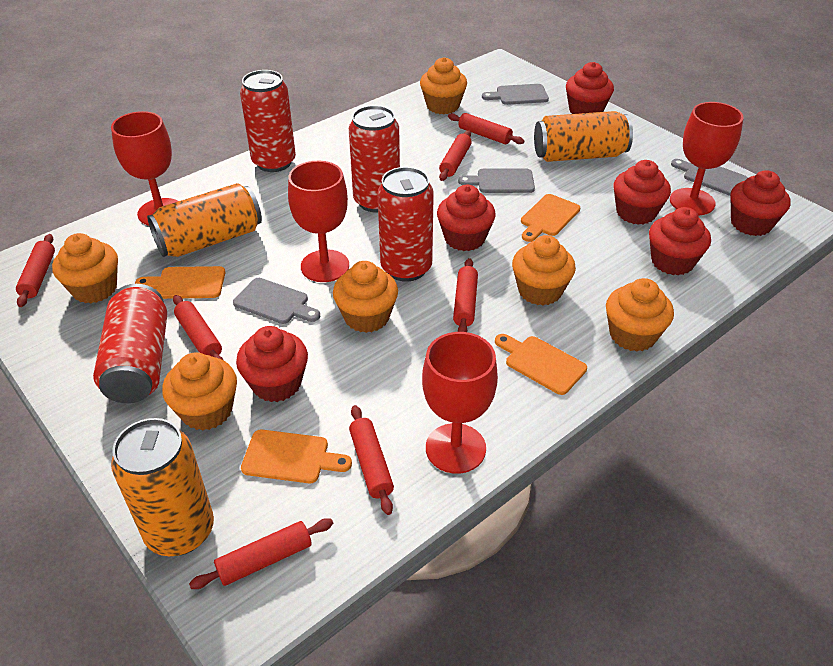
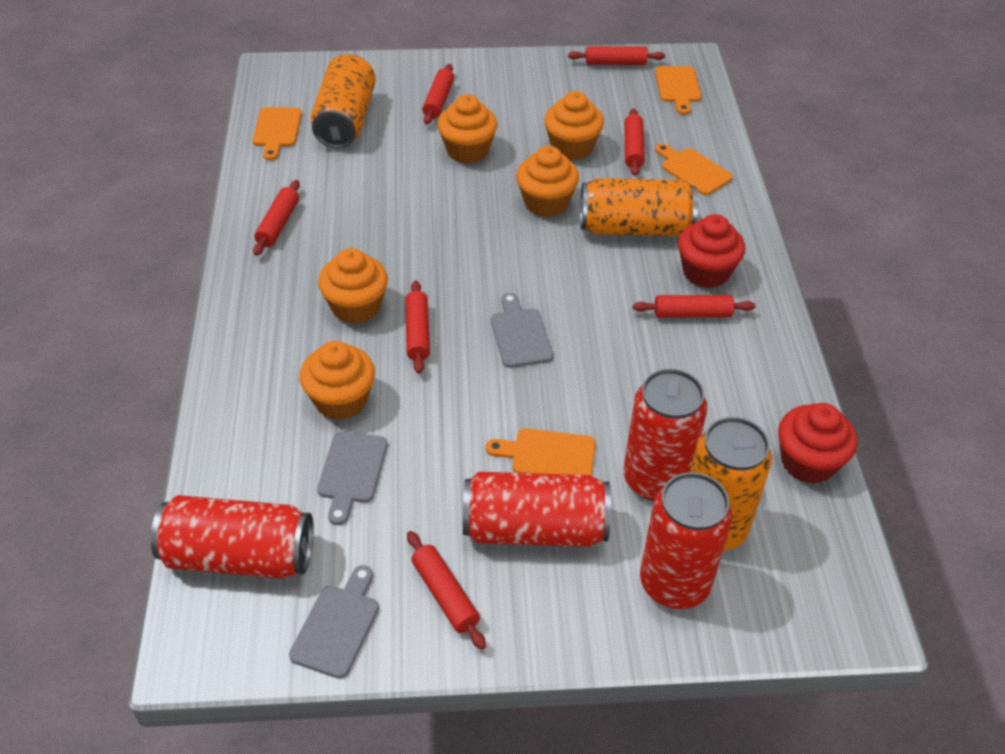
grey cutting board: [233,278,320,324] [458,168,535,193] [482,84,549,105] [671,159,748,196] = 4 -> [289,565,379,679] [317,431,388,525] [491,293,553,368] = 3
orange cupcake: [52,233,118,304] [162,352,237,431] [333,261,398,333] [420,57,467,114] [512,235,576,306] [606,278,674,352] = 6 -> [300,341,375,420] [318,248,388,324] [438,94,497,164] [516,146,579,217] [544,91,604,160] = 5
red cupcake: [236,326,308,402] [437,185,496,251] [566,62,614,114] [613,160,671,225] [649,207,711,276] [731,170,791,236] = 6 -> [678,214,745,288] [778,403,857,484] = 2
red goblet: [111,111,178,226] [288,161,349,282] [422,332,498,474] [670,102,743,215] = 4 -> none = 0

